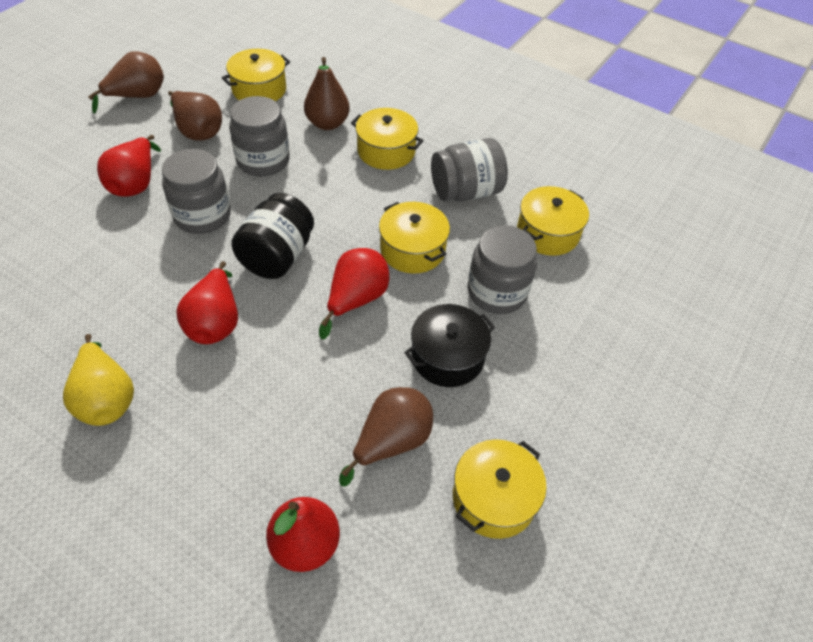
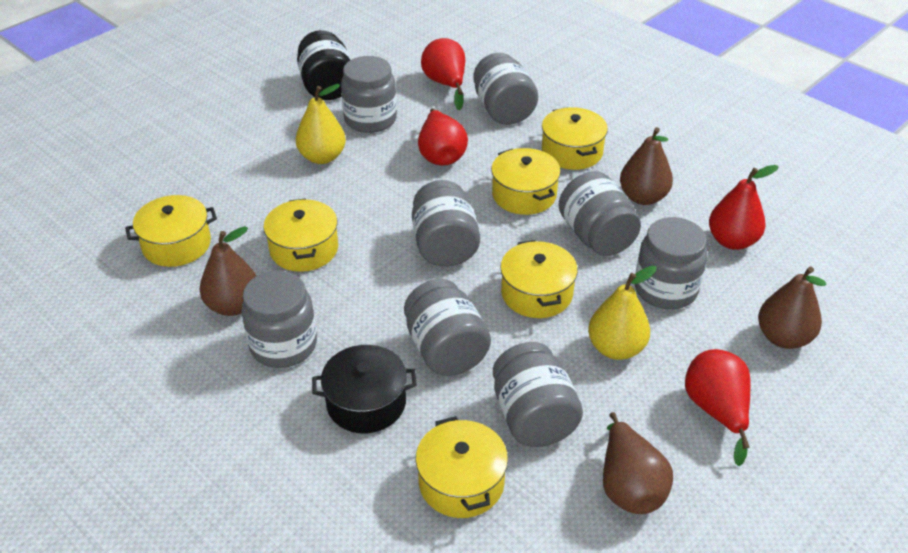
grey jar: [162,149,231,234] [229,96,290,176] [431,138,508,202] [468,225,537,314] = 4 -> [241,271,317,368] [341,56,397,133] [404,279,491,376] [412,180,480,267] [473,53,538,125] [493,342,583,447] [558,171,641,256] [635,217,707,309] = 8
yellow pear: [63,334,134,426] = 1 -> [296,84,346,164] [588,266,657,360] = 2
yellow pot: [222,49,290,101] [351,108,424,170] [379,202,450,274] [453,439,547,539] [517,186,589,256] = 5 -> [125,195,217,267] [264,198,338,272] [416,416,508,518] [491,148,561,215] [500,240,578,318] [542,107,608,170] = 6

